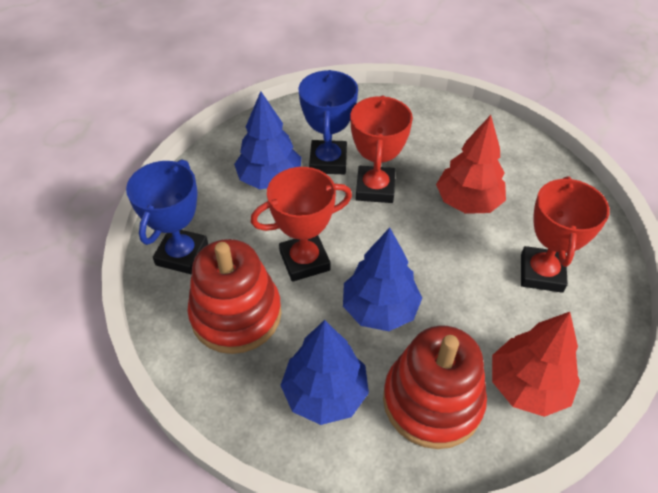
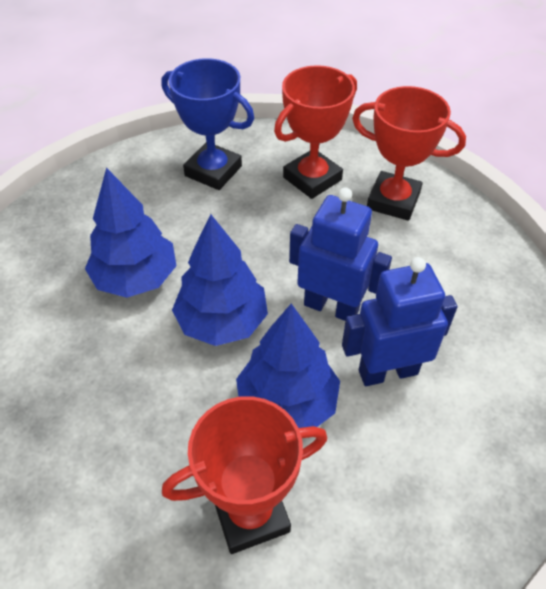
blue robot: none = 0 -> [289,187,392,321] [342,257,458,386] = 2
blue trophy: [126,159,208,274] [299,70,358,174] = 2 -> [162,58,254,190] = 1
red stacking toy: [187,239,282,354] [383,326,487,449] = 2 -> none = 0
red tree: [436,115,506,214] [492,312,580,417] = 2 -> none = 0

